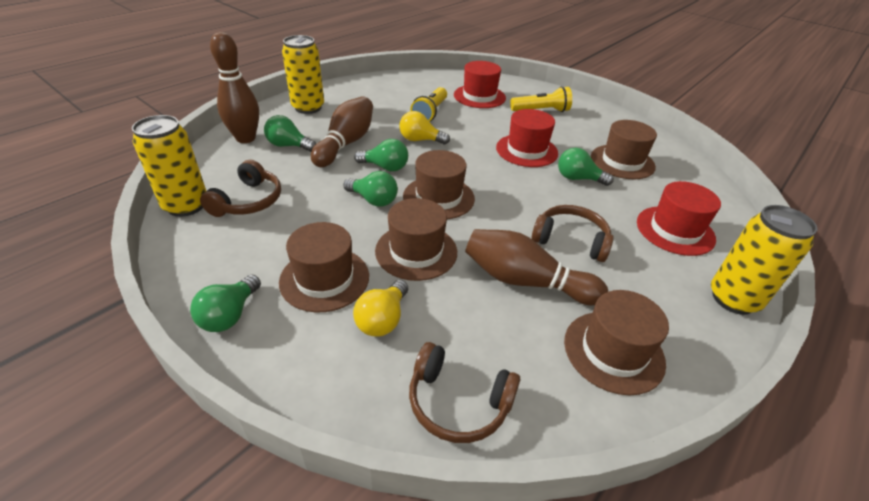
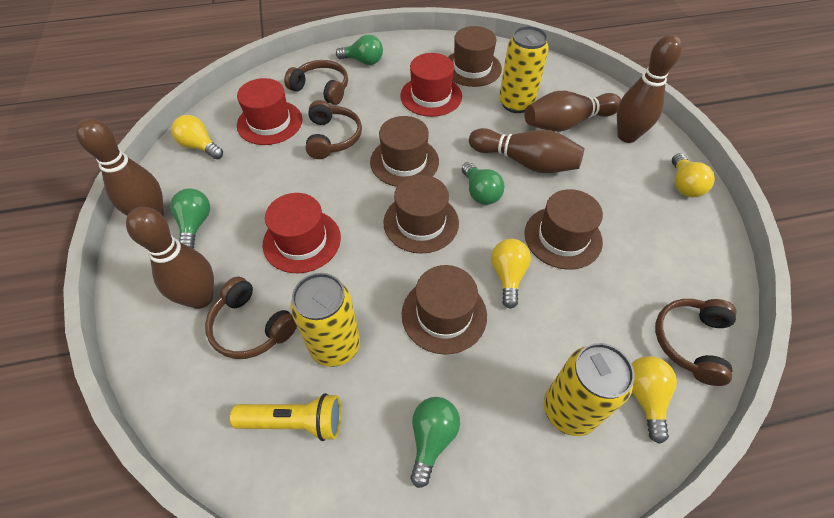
brown bowling pin: [210,32,259,143] [311,96,373,167] [465,229,608,305] = 3 -> [76,118,164,216] [126,207,214,309] [469,128,584,173] [524,91,621,132] [617,35,682,143] = 5
brown headphones: [200,160,281,217] [409,342,520,443] [531,205,614,262] = 3 -> [205,277,297,359] [284,60,348,105] [306,100,362,159] [655,299,737,386] = 4
green light bulb: [190,275,261,332] [264,115,316,152] [343,171,398,207] [354,139,408,171] [558,147,614,186] = 5 -> [170,188,210,249] [336,35,383,65] [410,397,460,488] [462,162,505,205] = 4
yellow flashlight: [410,87,447,122] [510,86,572,112] = 2 -> [230,393,341,441] = 1
yellow light bulb: [353,280,408,337] [399,111,450,145] = 2 -> [171,115,223,159] [491,239,531,309] [631,356,677,444] [672,153,715,197] = 4

